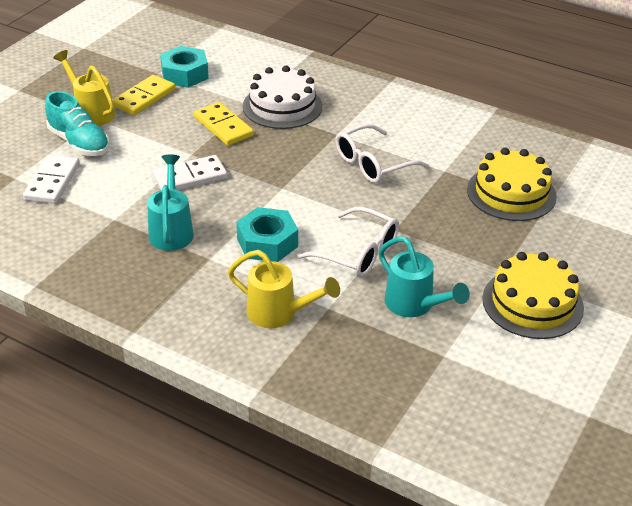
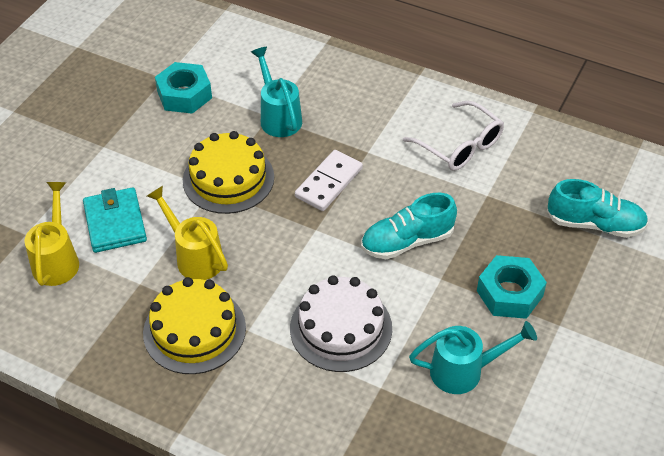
turquoise shoe: [45,91,110,156] = 1 -> [361,193,457,259] [547,179,648,238] = 2
turquoise wallet: none = 0 -> [83,187,147,253] = 1
white domino: [23,155,79,204] [153,155,227,190] = 2 -> [295,150,363,211] = 1
white glasses: [297,207,399,278] [335,124,429,183] = 2 -> [403,101,504,171] = 1
yellow domino: [113,75,175,115] [194,102,254,146] = 2 -> none = 0

